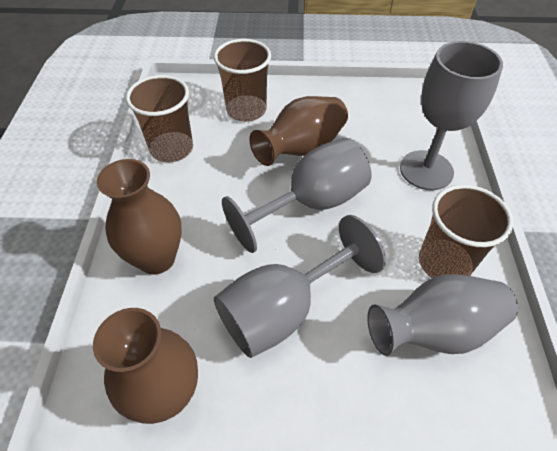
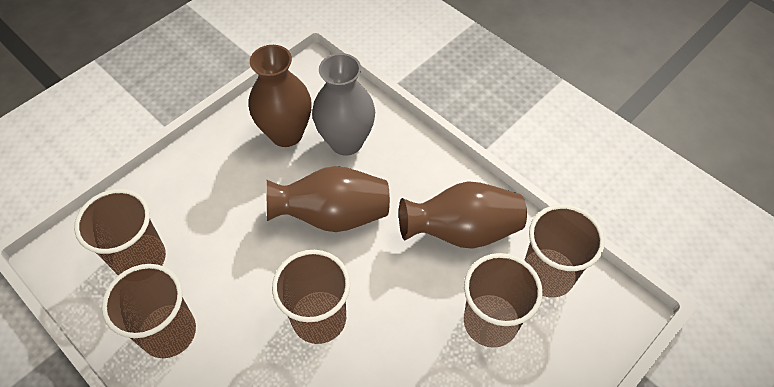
brown cup: [126,75,193,162] [214,39,271,122] [419,184,513,278] = 3 -> [74,189,166,275] [102,264,196,358] [272,250,350,344] [464,253,543,348] [524,204,605,297] = 5
grey goblet: [214,215,386,358] [222,138,371,253] [400,41,503,190] = 3 -> none = 0

